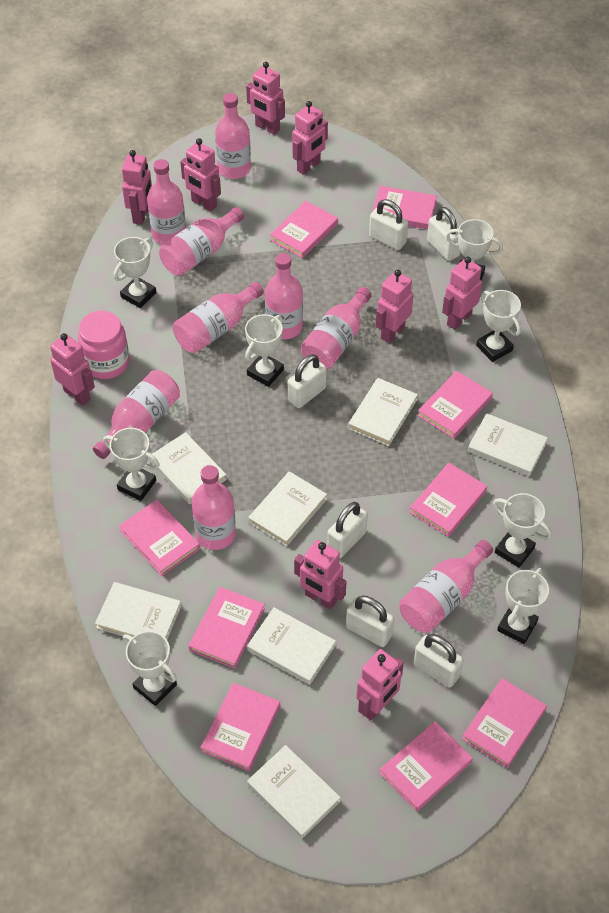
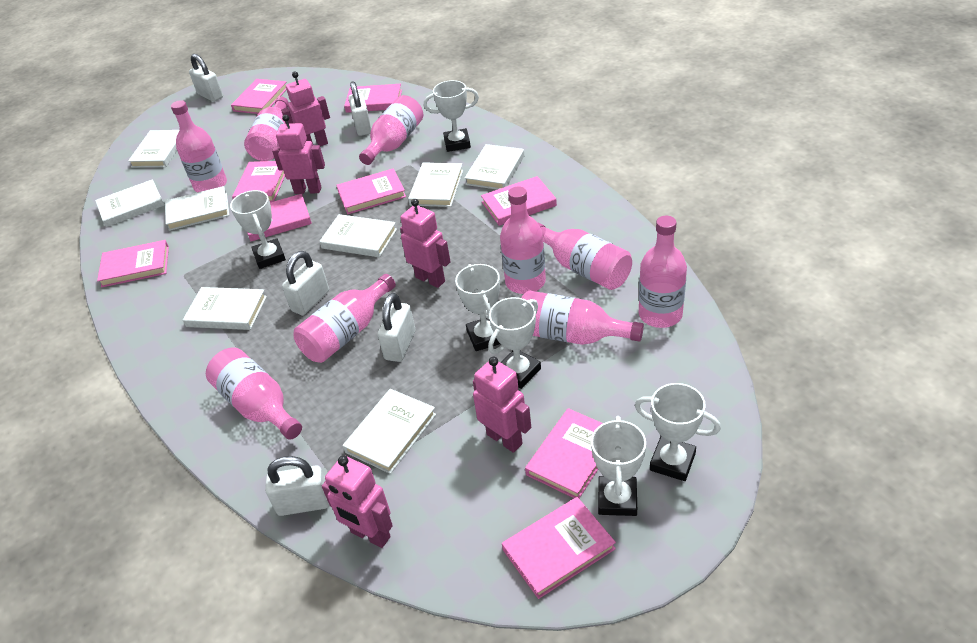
pink jar: [78,311,129,379] = 1 -> none = 0
pink robot: [50,333,95,406] [122,150,152,225] [180,138,221,212] [246,62,285,135] [292,101,328,175] [294,540,347,610] [356,649,404,721] [375,270,414,343] [442,257,482,330] = 9 -> [272,115,325,194] [281,72,330,146] [322,455,393,548] [400,199,450,288] [473,357,531,453] = 5
white book: [95,582,181,639] [149,432,227,504] [247,607,336,685] [247,745,341,838] [248,471,327,546] [348,378,418,446] [468,413,548,476] = 7 -> [95,179,165,227] [128,130,179,168] [165,186,229,231] [183,287,267,330] [319,214,397,257] [343,389,436,474] [408,162,463,207] [465,144,524,190] = 8
white padlock: [288,354,327,408] [327,502,368,558] [346,595,394,647] [369,199,408,250] [413,634,463,688] [427,207,461,261] = 6 -> [189,54,223,102] [265,456,330,516] [282,251,329,315] [348,81,372,136] [378,293,415,362] = 5
white trophy: [103,428,160,501] [114,237,156,308] [123,631,177,706] [245,314,284,387] [446,219,503,281] [476,290,521,362] [493,493,552,568] [497,568,549,644] = 8 -> [230,190,286,269] [424,80,479,152] [455,264,500,351] [488,297,541,389] [591,416,646,516] [635,383,721,481] = 6

